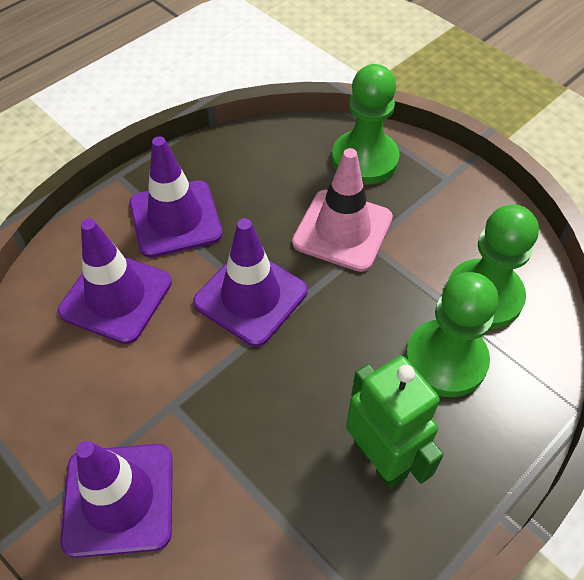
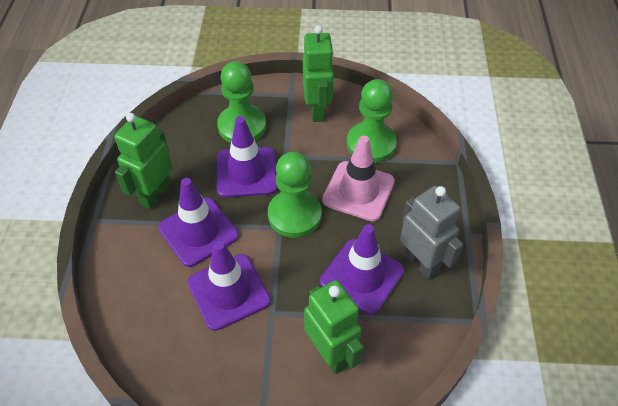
green robot: [346,356,444,489] = 1 -> [114,113,173,209] [303,25,334,122] [304,280,364,374] = 3
grey robot: none = 0 -> [400,186,464,280] = 1

